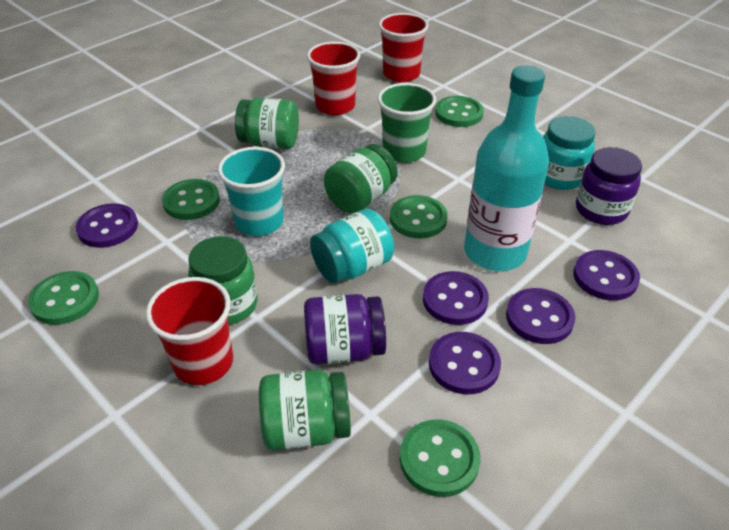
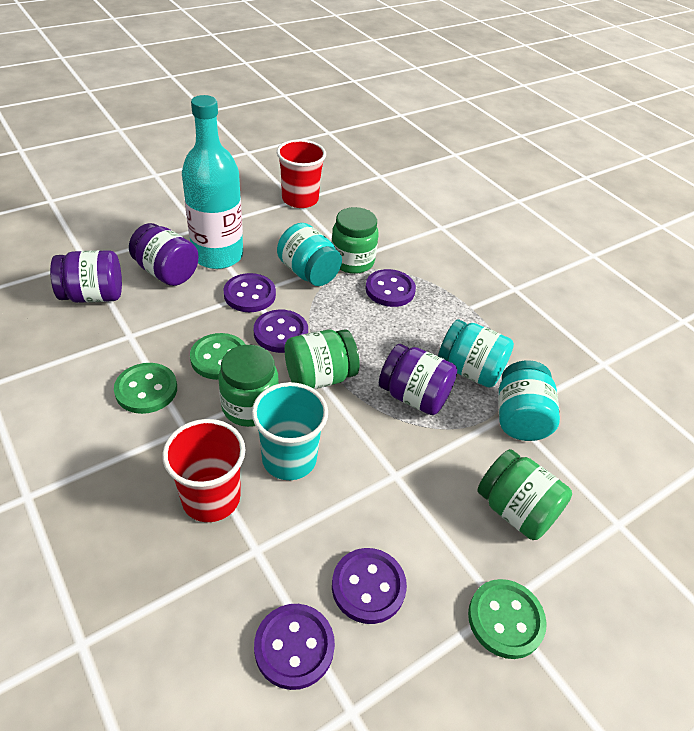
green button: [28,271,99,325] [162,179,220,220] [390,195,448,238] [400,419,480,497] [435,96,484,127] = 5 -> [114,363,177,414] [190,333,246,380] [468,579,547,659] = 3
green cup: [378,83,436,163] = 1 -> none = 0
purple jar: [304,294,386,365] [576,147,642,225] = 2 -> [50,250,122,303] [129,223,199,286] [379,344,457,415] = 3
red cup: [146,277,233,385] [307,41,360,115] [379,13,429,82] = 3 -> [162,419,245,522] [277,139,326,208] = 2
turquoise jar: [310,209,394,283] [543,116,596,190] = 2 -> [277,223,342,286] [438,319,514,388] [498,360,560,441] = 3

